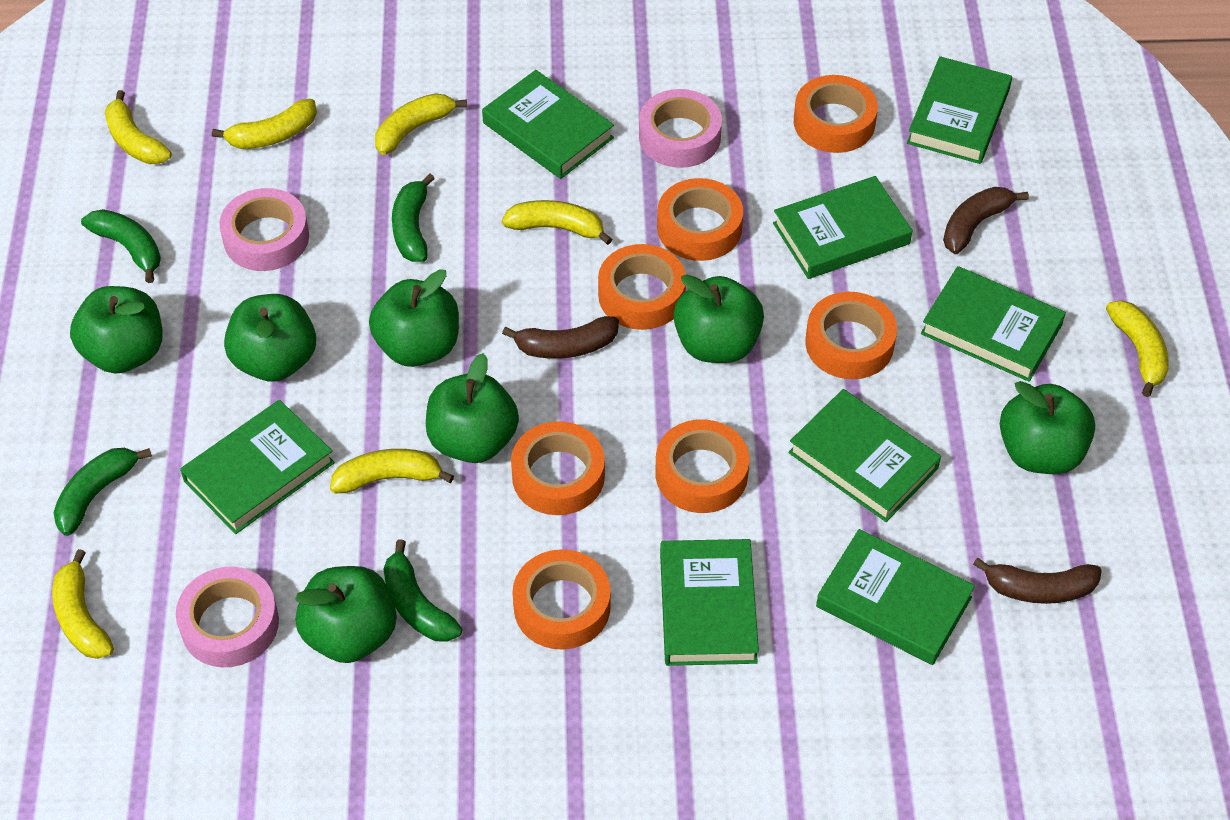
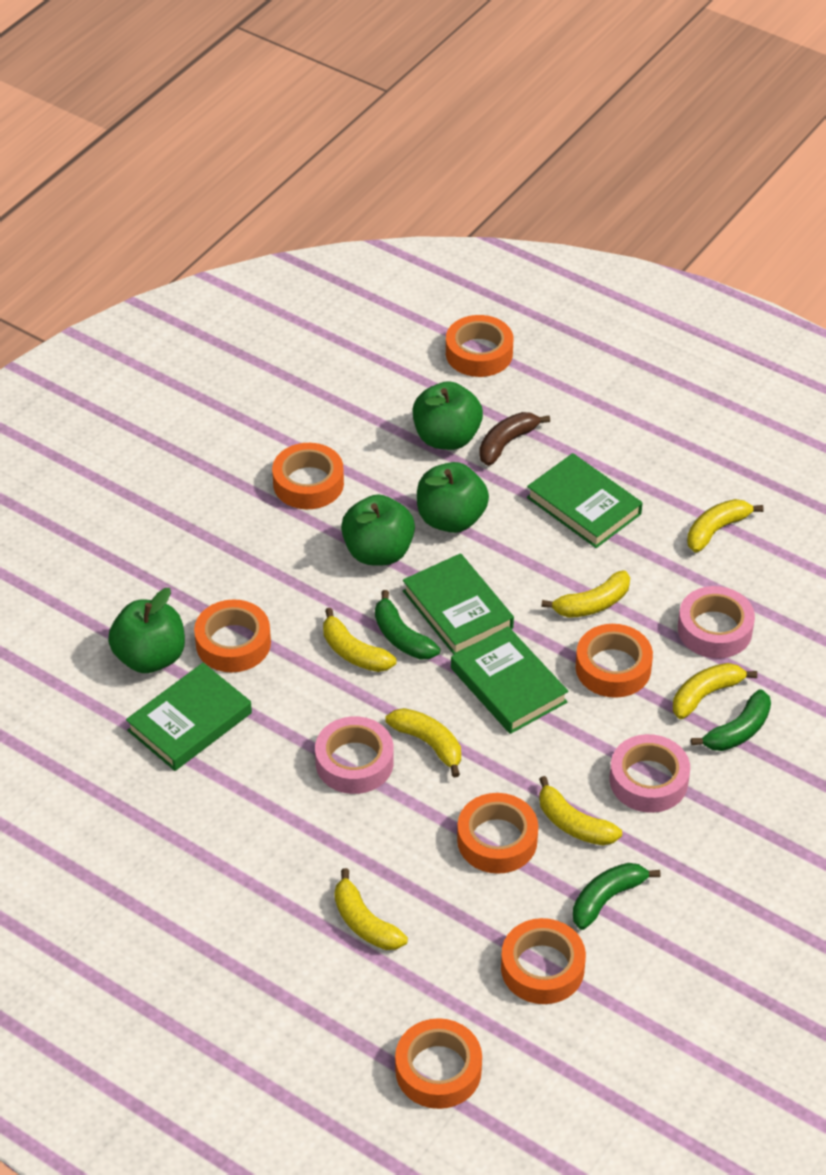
brown banana: [502,316,619,359] [943,187,1029,254] [973,558,1102,604] = 3 -> [479,412,550,466] = 1
green apple: [70,286,163,374] [224,294,316,382] [295,566,397,663] [369,269,459,367] [426,353,519,463] [673,274,764,363] [1000,381,1095,474] = 7 -> [108,588,185,673] [341,494,415,565] [412,381,483,450] [417,462,489,533] = 4
green banana: [53,448,152,536] [81,209,161,283] [384,539,462,642] [392,173,435,262] = 4 -> [375,590,440,659] [573,863,661,930] [691,689,771,751] = 3
green book: [180,400,335,534] [482,70,614,179] [660,539,759,666] [773,176,912,279] [788,389,941,522] [816,529,975,665] [907,56,1012,164] [921,266,1066,382] = 8 -> [126,663,252,771] [403,553,514,655] [451,626,568,734] [527,453,643,548] = 4

